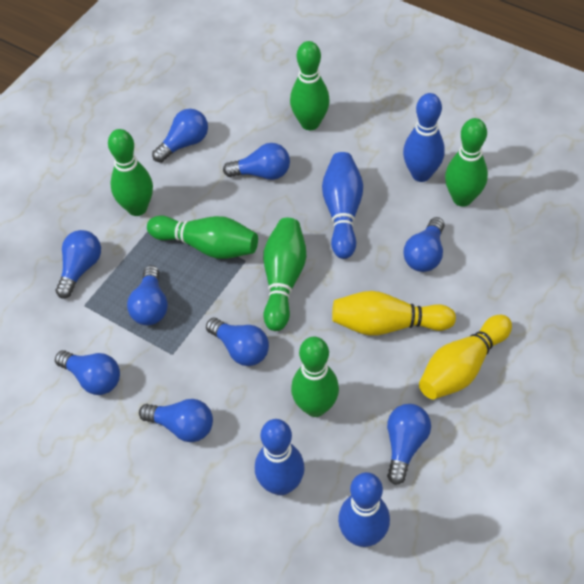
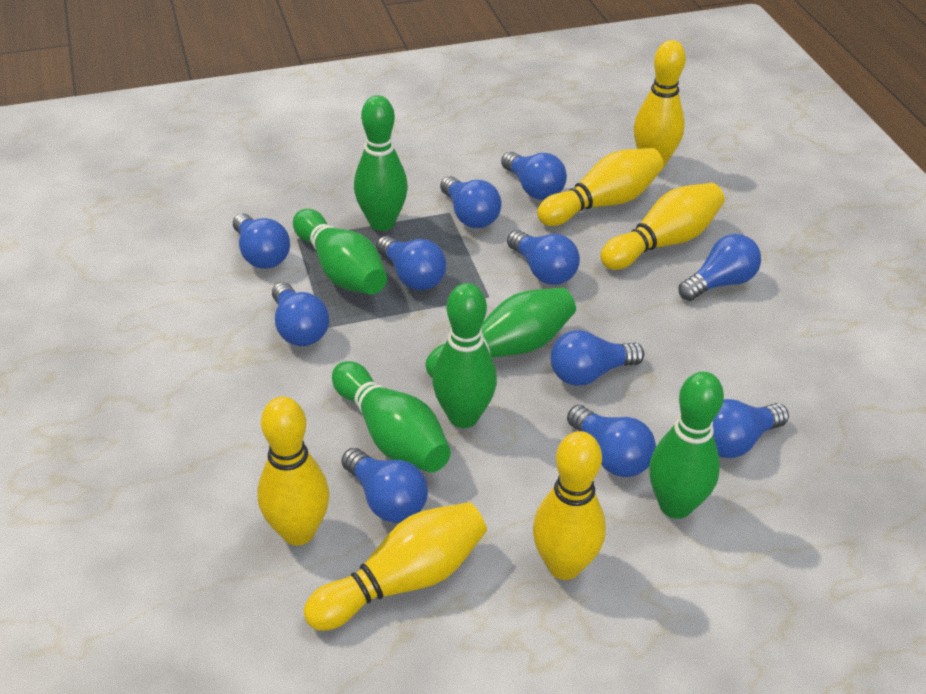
blue bowling pin: [255,419,305,495] [322,152,363,259] [338,472,390,547] [403,93,445,182] = 4 -> none = 0
blue light bulb: [55,230,101,298] [55,350,120,395] [127,265,168,325] [139,399,213,442] [152,109,208,163] [206,318,269,366] [223,143,290,180] [387,404,431,485] [404,217,445,272] = 9 -> [233,213,290,269] [272,282,329,346] [341,448,428,523] [376,236,446,290] [440,176,501,228] [501,151,567,200] [507,230,580,285] [550,330,645,386] [567,405,656,477] [679,234,761,301] [713,399,789,458] = 11
yellow bowling pin: [332,291,456,336] [419,315,512,399] = 2 -> [257,397,329,545] [304,502,487,631] [533,431,606,580] [537,148,664,226] [600,183,725,270] [634,40,686,168] = 6

